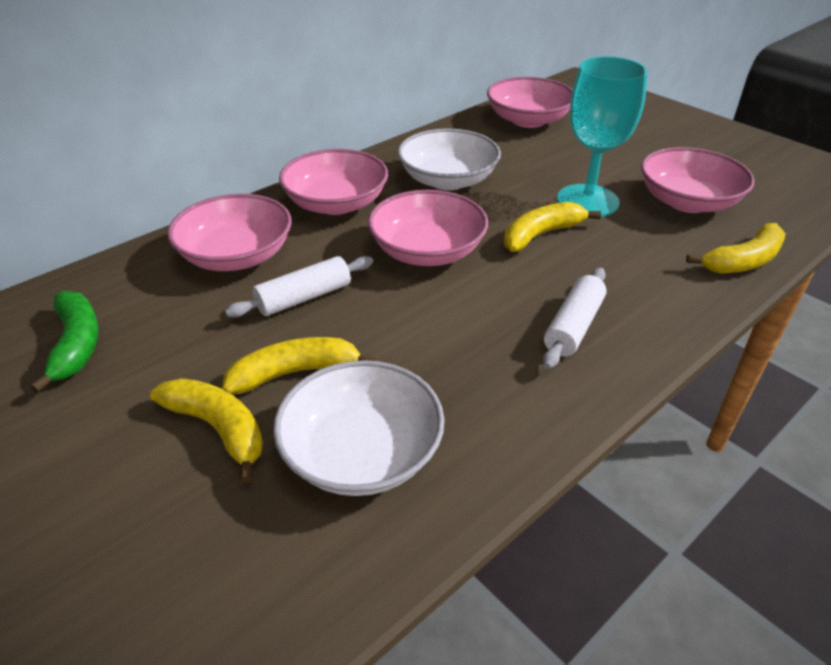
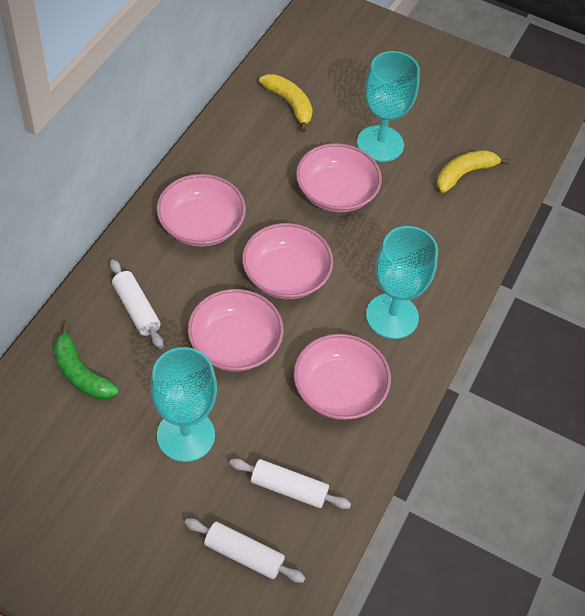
turquoise goblet: [557,56,648,217] = 1 -> [150,347,217,462] [357,51,420,162] [366,226,438,339] = 3
white bowl: [273,360,445,496] [398,128,501,190] = 2 -> none = 0
white rolling pin: [225,256,373,318] [543,268,607,369] = 2 -> [110,259,163,349] [185,518,305,583] [230,458,351,509] = 3
yellow banana: [150,378,263,483] [222,337,376,394] [504,202,601,252] [686,223,786,274] = 4 -> [259,74,313,132] [437,150,510,193] = 2

